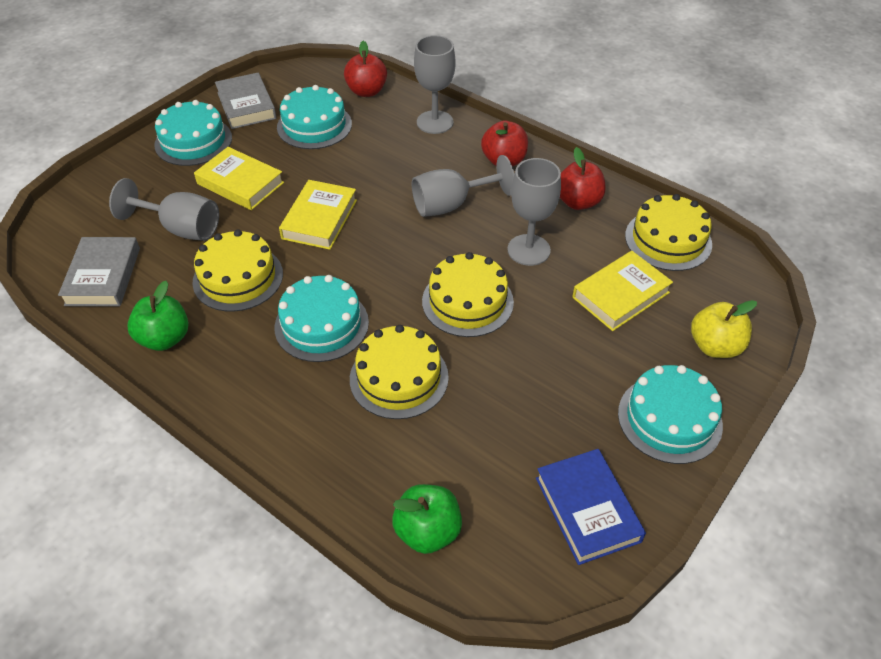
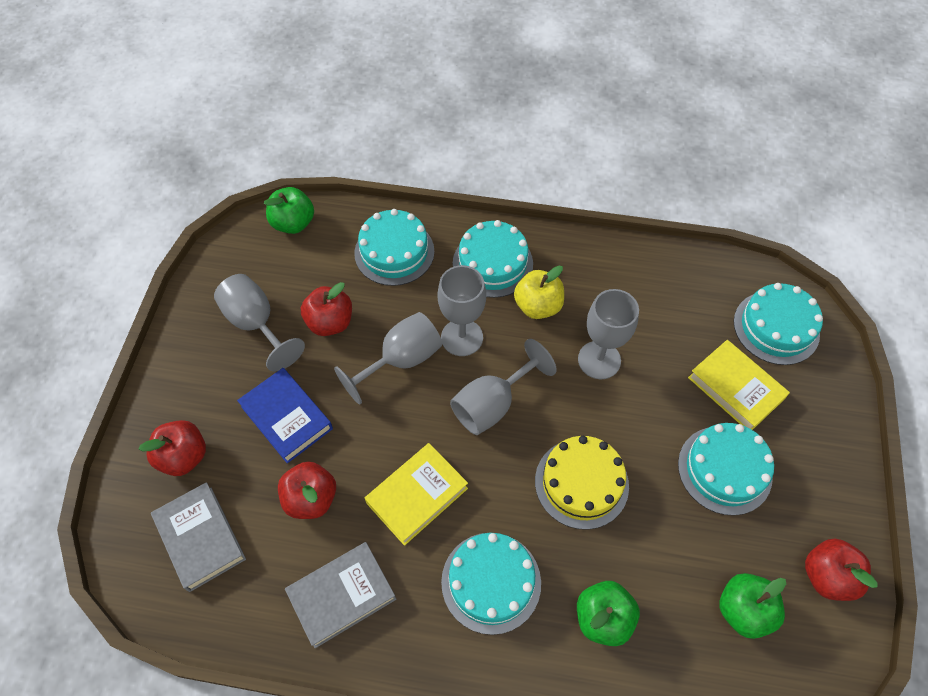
green apple: [127,281,189,351] [392,484,462,554] = 2 -> [264,187,314,234] [577,581,640,646] [719,573,786,639] = 3
grey goblet: [109,178,219,241] [412,155,514,217] [414,35,456,134] [507,158,561,266] = 4 -> [214,274,305,371] [334,312,442,404] [438,265,486,356] [450,339,557,435] [578,289,639,379] = 5
red apple: [344,41,387,97] [481,121,528,166] [560,147,606,210] = 3 -> [139,420,206,476] [278,461,336,519] [301,282,352,336] [805,538,878,601] = 4
turquoise cake: [154,100,232,166] [275,275,369,362] [277,85,352,149] [618,365,723,464] = 4 -> [354,209,434,286] [441,533,541,635] [453,220,533,298] [678,423,774,516] [734,283,823,365] = 5
yellow book: [194,147,284,210] [279,180,357,250] [572,251,673,331] = 3 -> [365,443,468,546] [688,340,790,430] = 2
yellow cake: [193,230,283,312] [350,325,449,419] [422,252,514,337] [625,194,712,271] = 4 -> [535,436,629,530] = 1

